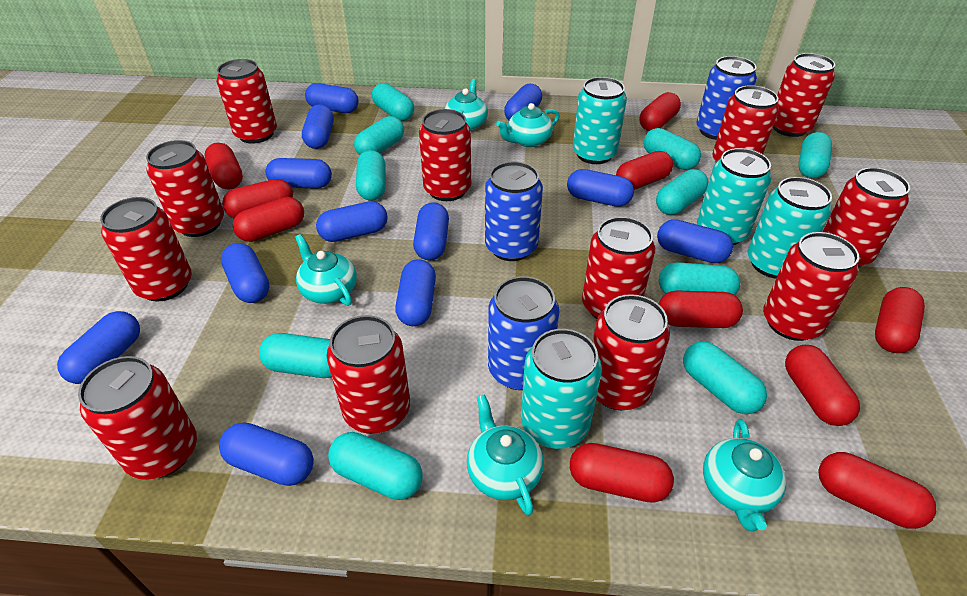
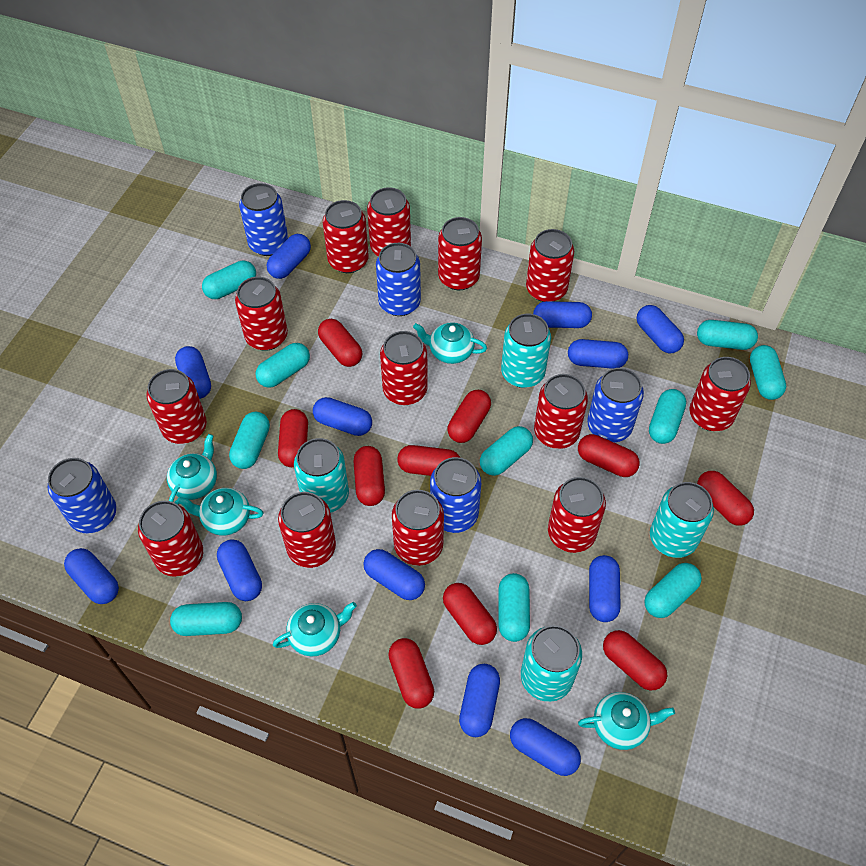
blue can: [485,162,543,261] [488,276,559,390] [696,56,757,140] = 3 -> [48,458,116,533] [239,183,288,256] [376,243,421,316] [430,457,481,533] [587,368,644,442] = 5
red can: [78,356,197,480] [100,197,192,302] [146,140,224,237] [216,59,277,144] [327,315,410,434] [419,109,471,201] [582,217,655,319] [593,294,670,410] [712,85,779,162] [763,232,859,341] [773,53,835,137] [822,167,910,267] = 12 -> [138,501,203,577] [146,369,207,444] [235,277,288,351] [278,492,336,568] [323,200,369,273] [367,187,411,256] [380,331,428,405] [392,490,444,566] [438,217,482,290] [526,229,574,302] [534,374,588,449] [548,477,606,553] [689,357,751,431] = 13

